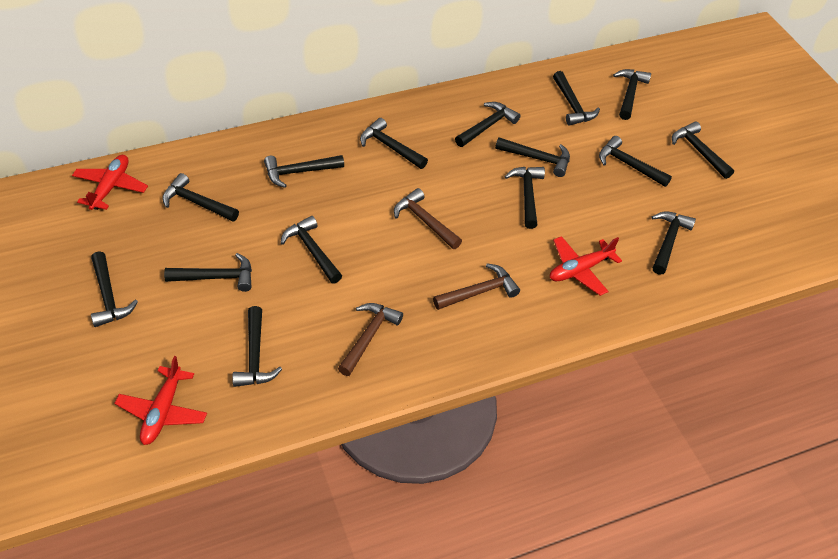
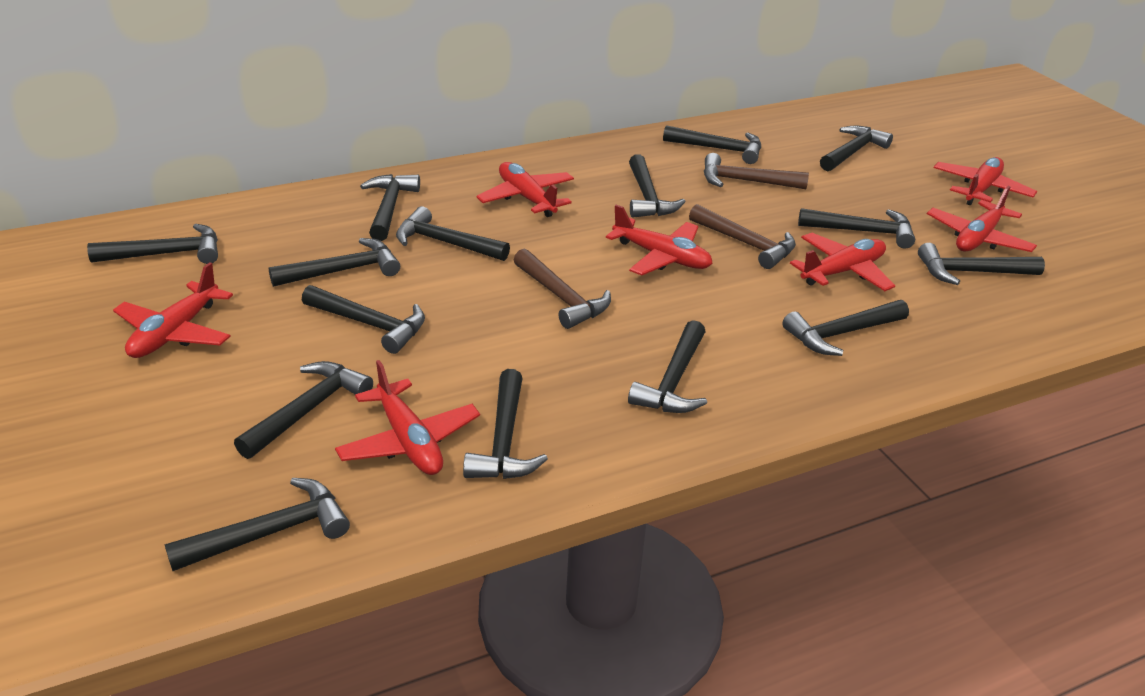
red plane: [72,155,148,210] [114,356,207,445] [550,236,622,296] = 3 -> [113,262,233,358] [335,360,480,475] [476,162,574,217] [606,205,713,276] [790,233,895,291] [927,186,1037,252] [934,157,1037,205] = 7

